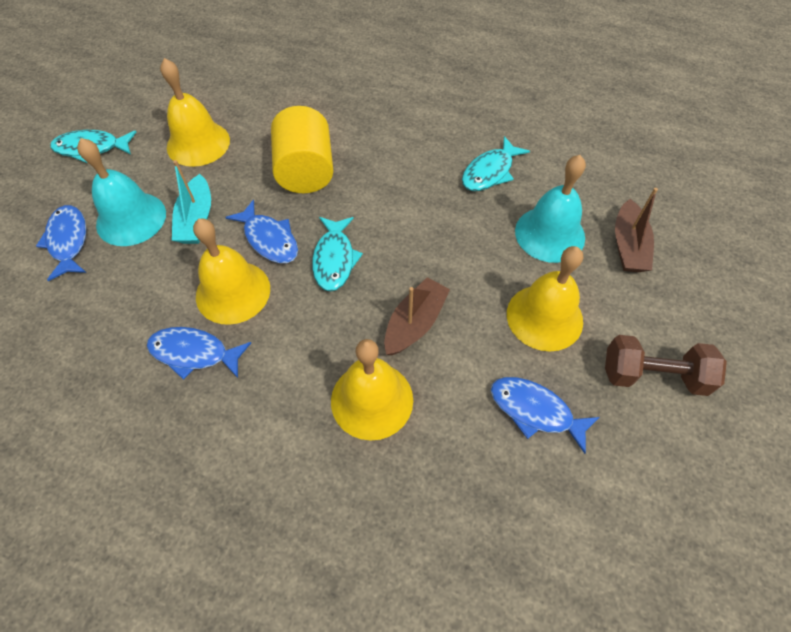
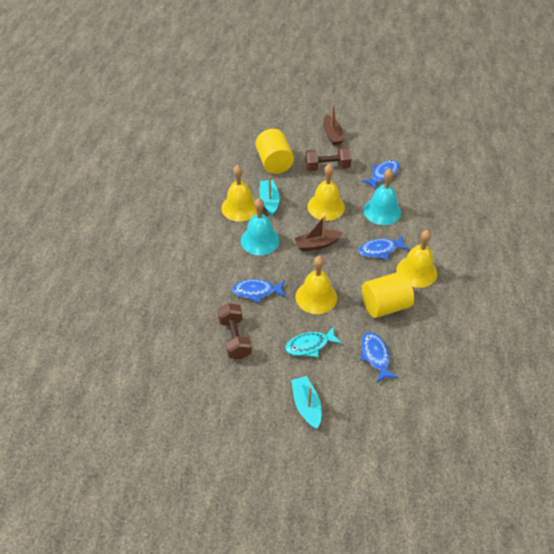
brown dumbbell: [605,335,727,396] = 1 -> [218,303,252,359] [305,147,351,171] = 2
turquoise boat: [172,160,211,244] = 1 -> [259,176,280,216] [291,376,322,429] = 2
turquoise fish: [50,130,136,163] [312,217,363,292] [462,136,530,191] = 3 -> [285,326,342,357] = 1
yellow cylinder: [271,106,334,193] = 1 -> [256,129,294,174] [362,272,414,318] = 2

